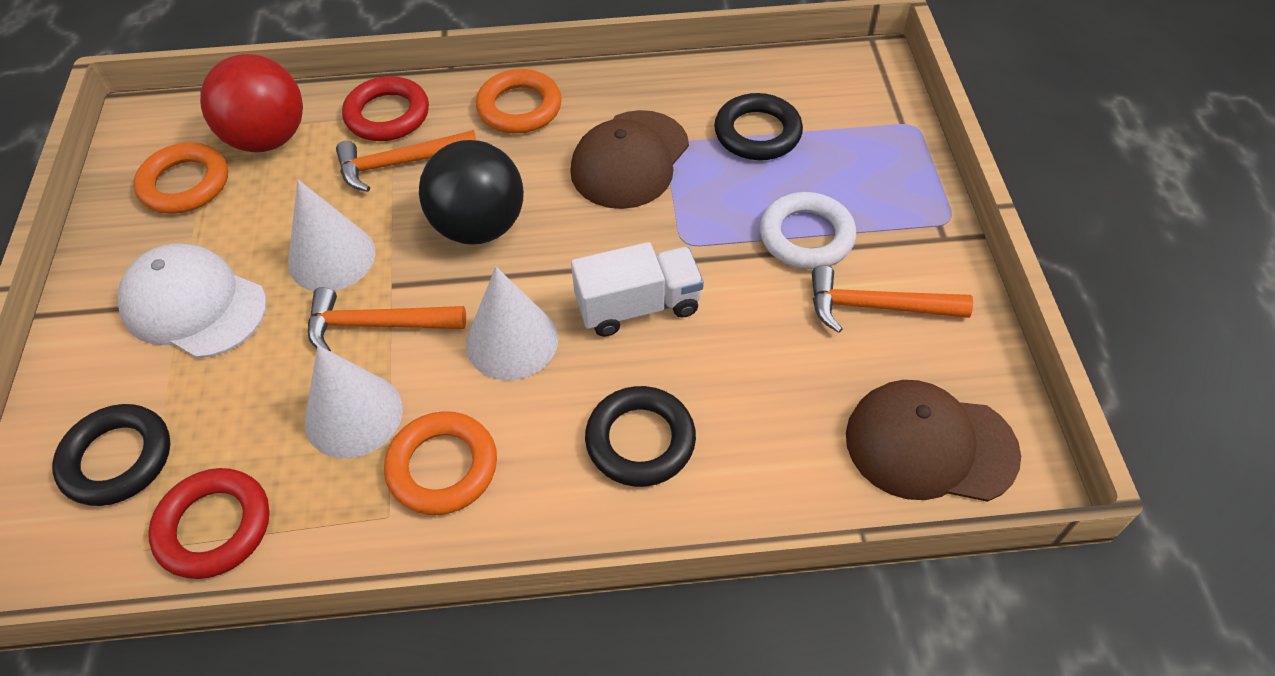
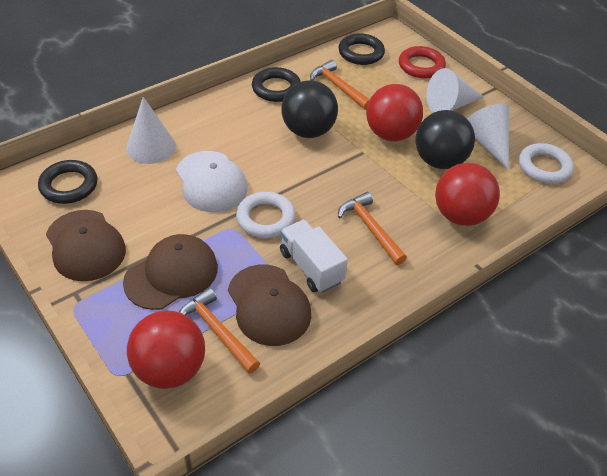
black ball: [419,140,524,245] = 1 -> [281,80,338,138] [415,110,475,169] = 2
brown cap: [570,110,689,209] [846,380,1021,502] = 2 -> [46,210,126,281] [123,234,218,310] [228,264,311,346] = 3
orange ring: [133,143,228,214] [384,411,497,515] [476,69,562,134] = 3 -> none = 0
red ball: [200,54,303,152] = 1 -> [127,311,205,389] [366,84,423,141] [435,163,500,226] = 3
red ring: [148,468,270,579] [342,76,429,141] = 2 -> [399,46,446,78] = 1
white ring: [760,192,856,270] = 1 -> [236,192,296,238] [519,143,574,184] = 2

